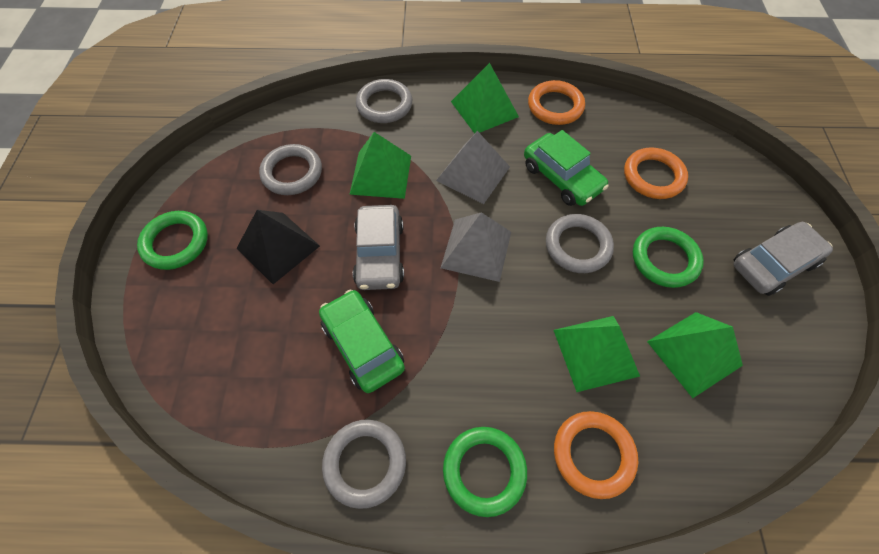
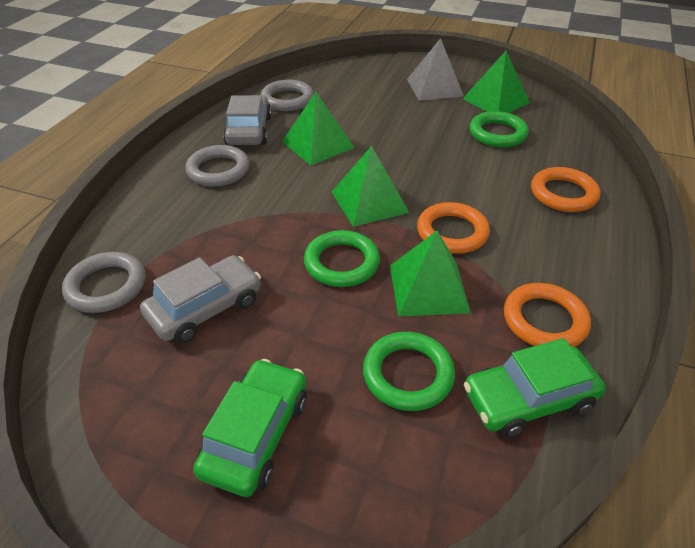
black pyramid: [236,210,320,284] = 1 -> none = 0
grey pyramid: [436,131,510,204] [441,212,511,282] = 2 -> [407,38,464,101] = 1
grey ring: [259,144,322,195] [322,420,406,509] [356,79,412,123] [546,214,614,273] = 4 -> [62,252,146,313] [185,145,249,187] [261,80,314,111] = 3

